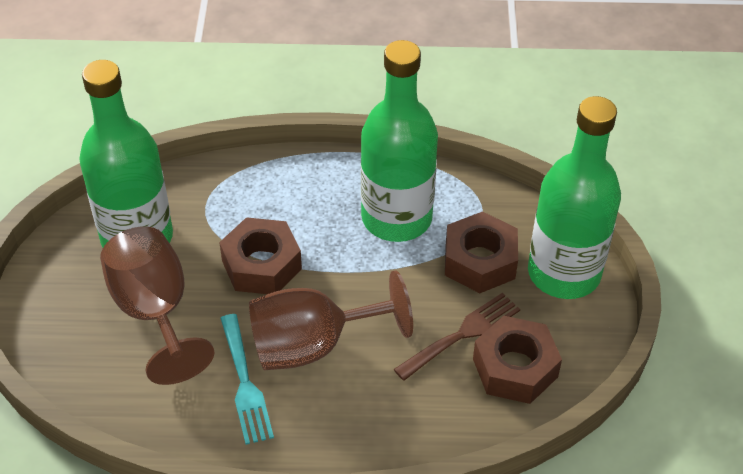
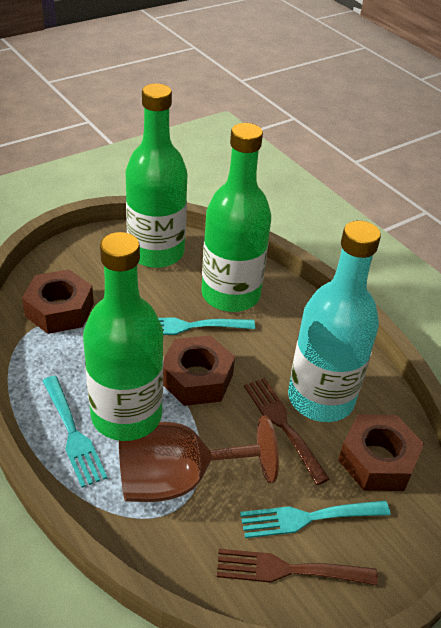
brown fork: [394,293,520,381] = 1 -> [217,549,378,586] [244,378,330,485] = 2
brown goblet: [100,226,215,385] [249,270,413,370] = 2 -> [119,415,279,502] = 1
turquoise bottle: none = 0 -> [288,221,381,422] = 1
turquoise fork: [220,314,274,445] = 1 -> [43,376,107,488] [158,318,255,335] [240,501,391,538] = 3

